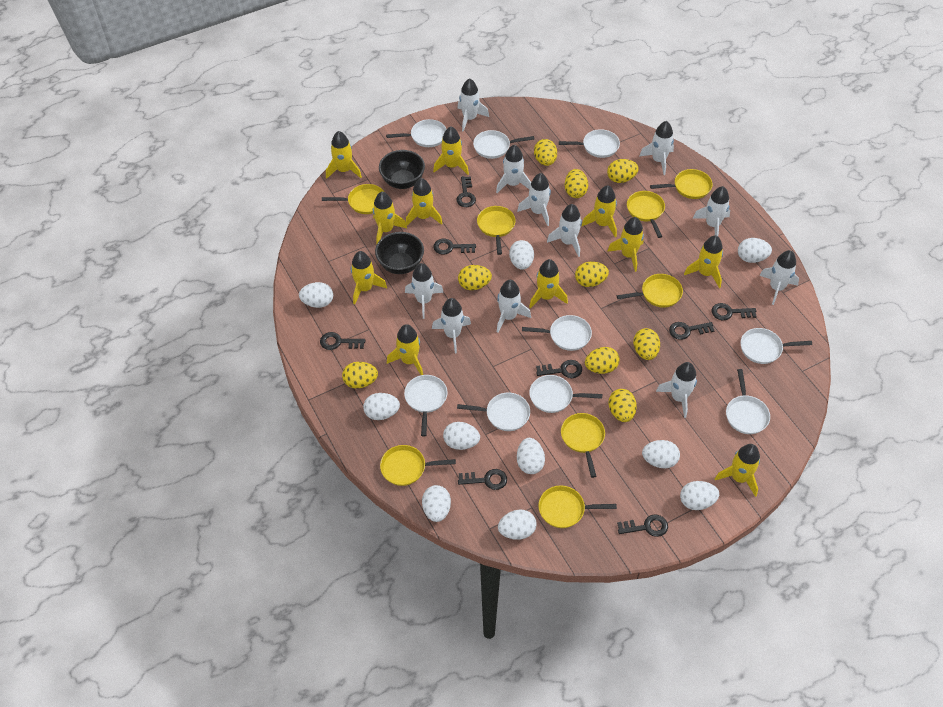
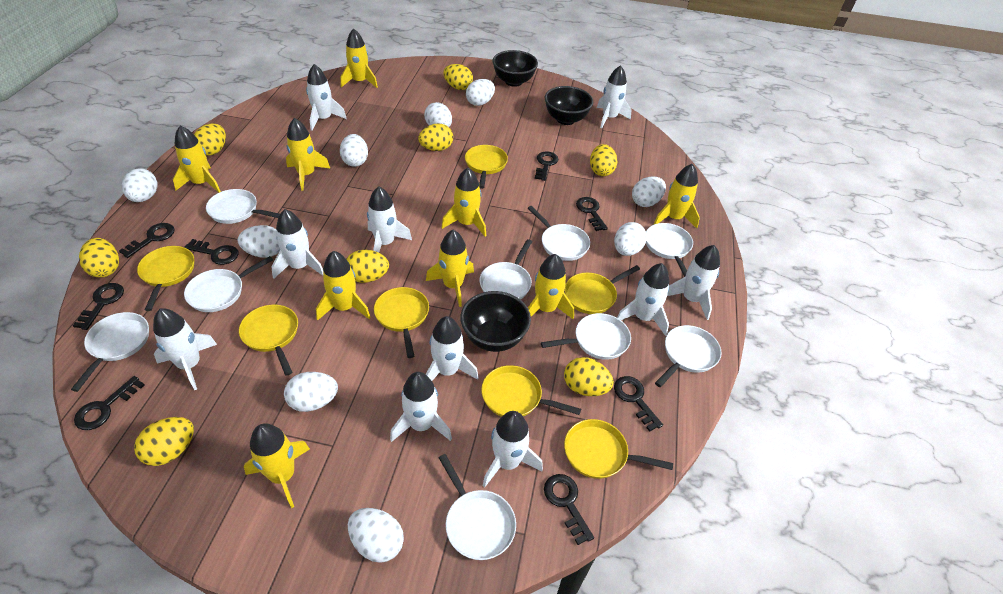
black bowl: [375,232,424,274] [379,150,425,189] = 2 -> [460,291,531,352] [492,50,538,87] [545,86,593,125] = 3
white egg: [299,282,333,308] [363,393,400,420] [422,485,451,522] [443,422,480,450] [498,510,537,540] [509,240,534,270] [517,438,545,474] [642,440,680,469] [680,481,719,510] [738,238,772,263] = 10 -> [122,168,157,202] [238,225,280,258] [284,372,338,412] [340,134,368,167] [348,508,404,563] [424,102,452,127] [466,79,495,106] [614,222,647,256] [632,176,666,207] = 9
white rocket: [405,263,444,319] [432,298,471,353] [457,78,489,132] [496,145,531,193] [497,280,531,333] [517,173,551,226] [547,204,582,257] [639,121,674,175] [656,362,697,418] [693,186,730,236] [759,250,799,305] = 11 -> [153,308,217,390] [271,209,323,279] [306,64,347,131] [367,186,412,253] [390,372,452,442] [426,316,479,381] [482,411,543,488] [597,65,631,128] [617,263,670,336] [667,245,720,320] = 10
yellow egg: [342,362,378,388] [458,265,492,290] [534,139,557,166] [564,169,588,198] [575,262,609,287] [585,347,620,374] [607,159,639,183] [609,389,637,422] [633,328,660,360] = 9 -> [79,238,119,278] [134,417,194,466] [194,123,226,156] [346,250,389,283] [418,123,453,151] [443,64,473,90] [564,357,614,396] [590,144,617,176] = 8
yellow pan: [322,184,384,214] [380,445,456,486] [477,206,516,255] [538,486,617,528] [561,413,605,478] [617,274,683,308] [627,191,665,238] [650,169,713,199] = 8 -> [137,246,194,311] [239,305,298,375] [374,287,429,358] [465,145,508,189] [481,365,581,417] [564,419,673,479] [565,265,640,314] = 7
yellow rocket: [326,131,362,179] [351,251,387,305] [373,192,407,243] [387,324,423,375] [406,178,443,225] [433,127,469,175] [529,259,568,308] [582,185,617,237] [607,217,644,272] [684,235,723,288] [715,444,760,497] = 11 -> [173,125,221,192] [244,423,310,508] [286,118,330,190] [316,251,371,321] [341,28,378,88] [426,230,474,307] [441,168,486,237] [528,254,574,319] [653,164,700,228] = 9

